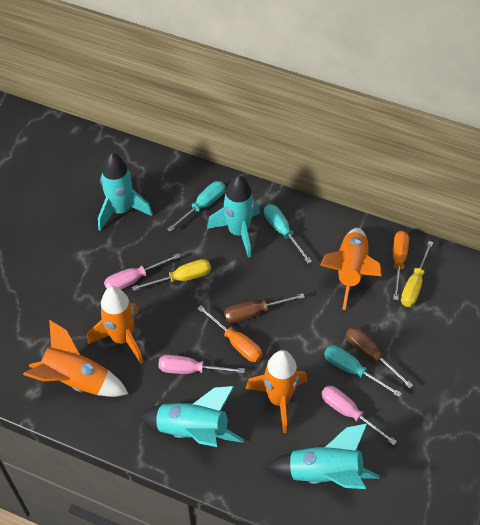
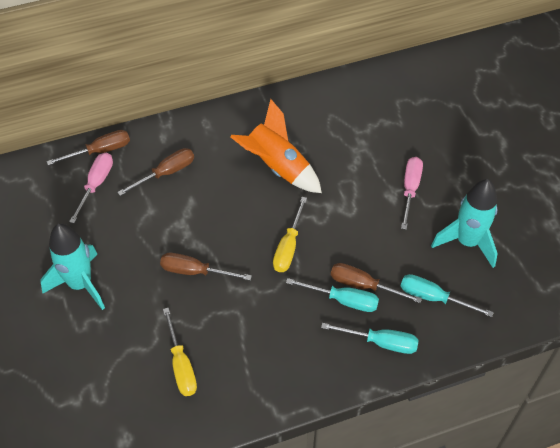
brown screwdriver: [224,293,305,323] [346,327,413,388] = 2 -> [47,130,130,166] [117,148,194,196] [160,253,252,281] [331,263,422,303] = 4
orange rocket: [23,320,129,397] [88,286,143,364] [245,350,307,433] [320,228,382,310] = 4 -> [230,99,322,193] = 1
orange screwdriver: [197,305,262,362] [393,231,409,300] = 2 -> none = 0
pink screwdriver: [104,253,180,290] [158,355,245,374] [321,386,397,445] = 3 -> [69,153,113,224] [401,157,423,230] = 2
turquoise rocket: [98,153,153,231] [138,386,244,447] [207,175,260,258] [266,423,379,489] = 4 -> [40,223,105,310] [431,179,498,268] = 2

